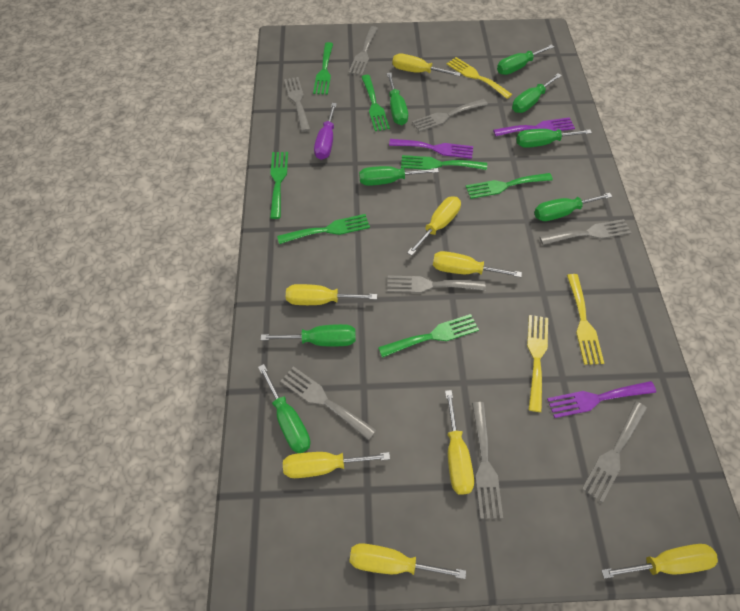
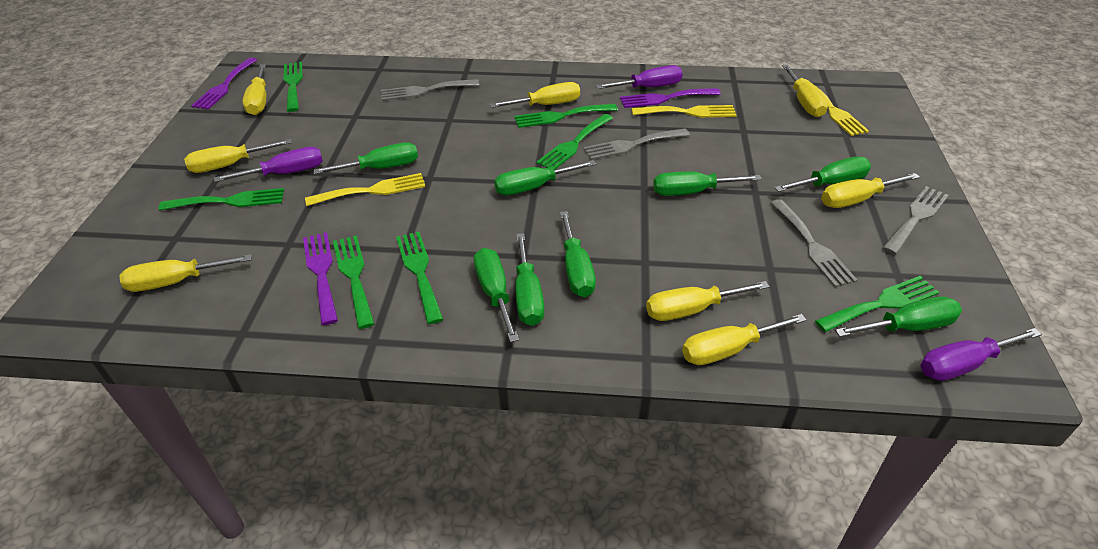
grey fork: [280,366,376,440] [284,77,310,132] [348,26,378,76] [387,275,486,293] [412,99,488,132] [472,402,503,519] [539,219,631,245] [582,401,647,503] = 8 -> [381,79,479,101] [583,128,690,160] [771,199,858,287] [882,186,949,255] = 4
purple screwdriver: [314,103,337,160] = 1 -> [214,147,323,182] [596,65,683,89] [920,328,1042,381] = 3

